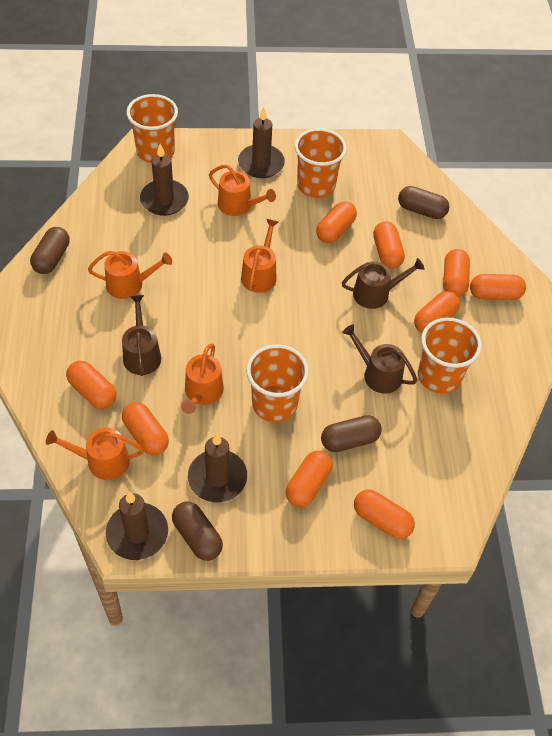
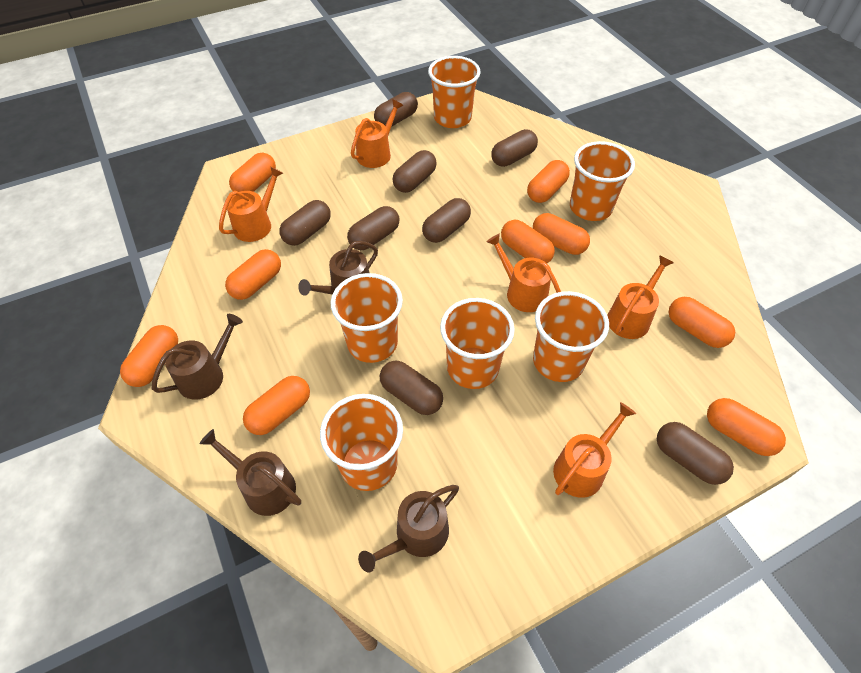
brown candle: [106,491,168,560] [140,144,189,216] [188,433,247,502] [238,107,285,178] = 4 -> none = 0
brown capsule: [30,227,70,274] [172,501,223,561] [321,415,382,452] [398,186,449,219] = 4 -> [279,200,331,246] [347,206,399,250] [374,92,418,127] [380,361,443,415] [393,150,437,193] [422,198,471,243] [491,129,538,167] [657,422,734,485] = 8
brown watering can: [122,295,161,376] [342,258,424,309] [342,324,417,394] = 3 -> [152,314,243,400] [199,429,301,516] [298,241,378,296] [358,485,459,572] = 4
orange cup: [126,94,178,163] [246,344,309,422] [295,128,347,198] [418,317,482,394] = 4 -> [320,394,403,491] [330,273,403,363] [428,56,481,128] [440,298,515,389] [533,291,609,382] [570,141,635,221] = 6

